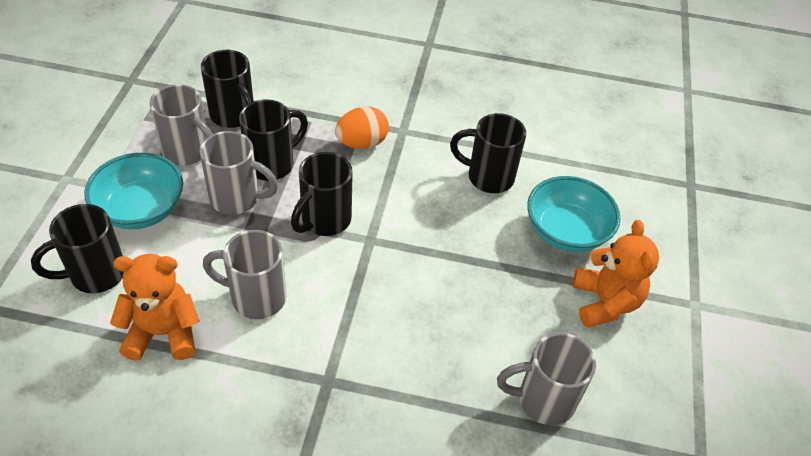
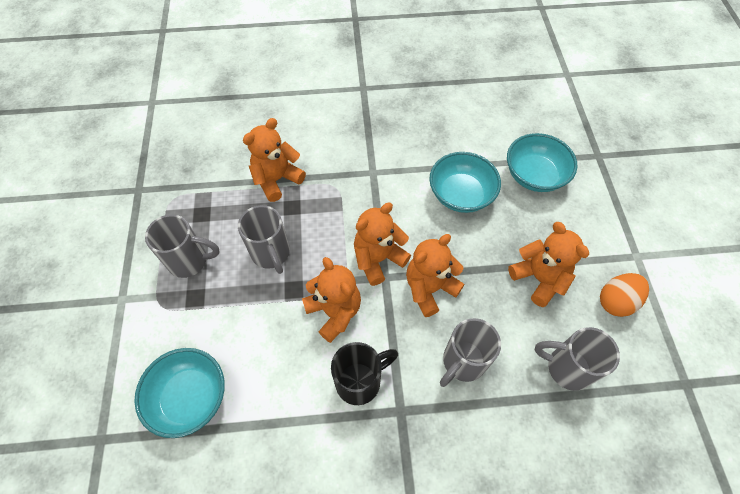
black mug: [31,204,124,293] [201,50,254,128] [239,99,308,181] [291,152,353,236] [450,113,526,193] = 5 -> [331,342,398,405] = 1
orange teddy bear: [110,254,200,361] [573,220,659,328] = 2 -> [243,118,306,202] [302,257,361,343] [354,203,411,286] [406,234,464,317] [508,222,589,307] = 5
turquoise bowl: [84,153,183,229] [527,176,621,252] = 2 -> [134,348,225,438] [429,152,501,213] [507,133,577,192] = 3

